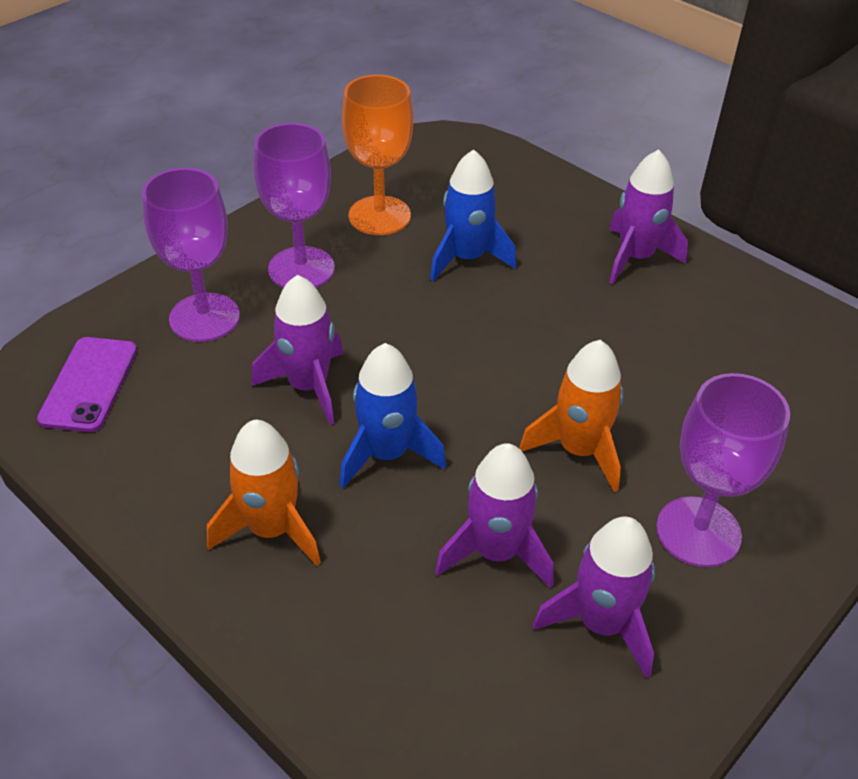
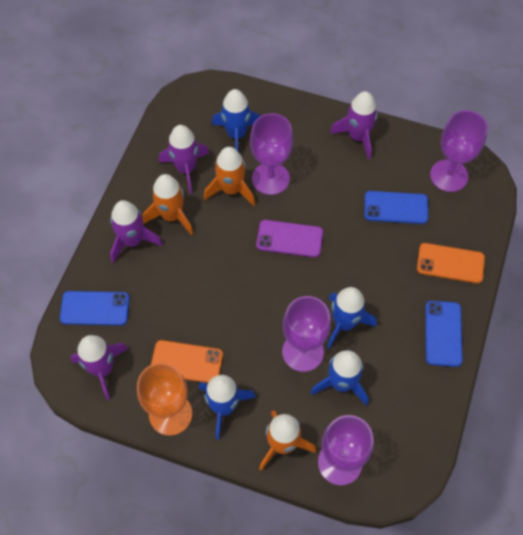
blue phone: none = 0 -> [60,291,130,326] [364,191,428,224] [425,301,463,367] = 3
blue rocket: [340,343,446,488] [430,149,517,281] = 2 -> [199,375,256,440] [212,89,260,151] [310,350,368,406] [327,287,377,349] = 4
orange phone: none = 0 -> [151,340,223,383] [417,243,485,283] = 2
orange rocket: [207,420,321,566] [519,340,623,492] = 2 -> [143,174,193,235] [204,147,255,206] [259,410,317,471] = 3
purple goblet: [142,168,240,342] [254,123,335,288] [656,373,790,567] = 3 -> [250,113,293,195] [282,296,331,372] [318,415,374,485] [430,110,488,192] = 4

